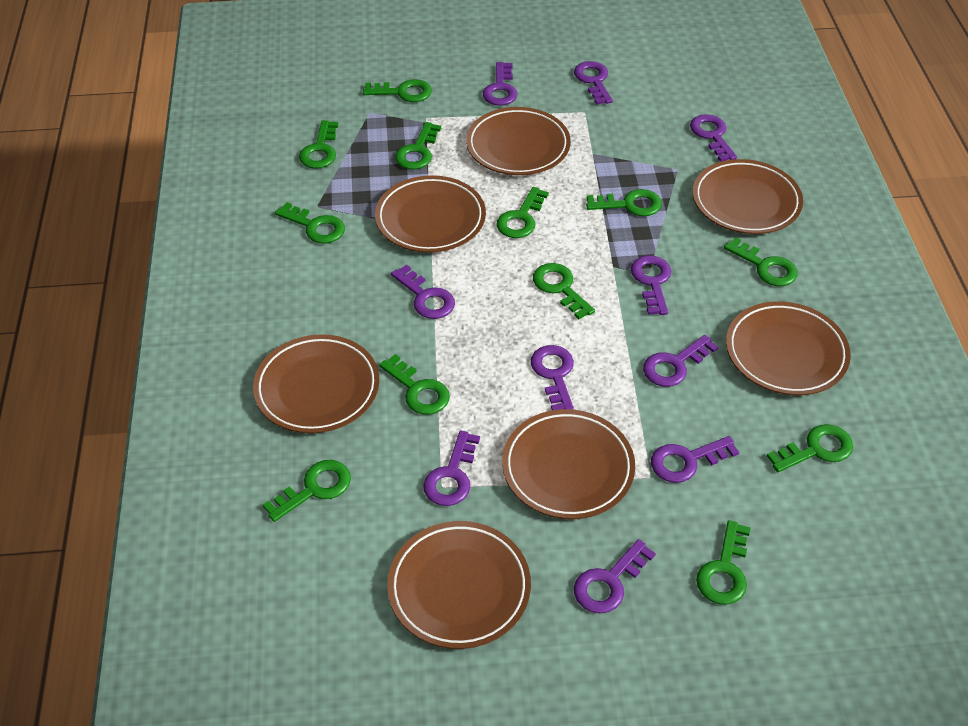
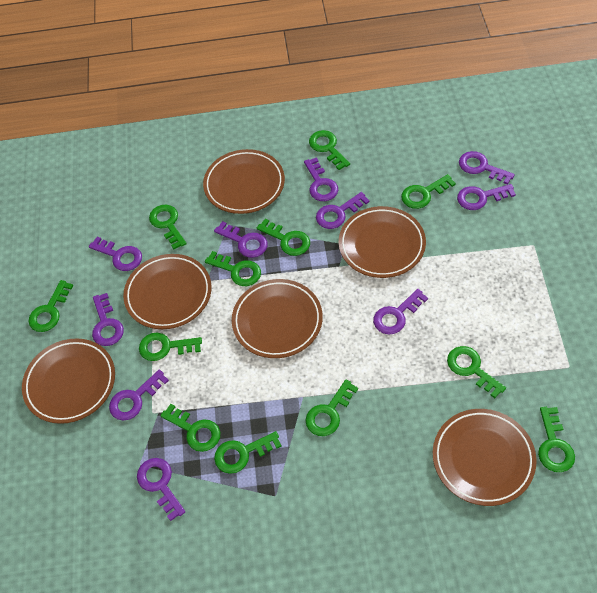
brown plate: [253,334,379,433] [375,175,486,253] [387,521,531,649] [466,107,571,175] [502,409,635,519] [693,159,803,234] [726,301,851,395] = 7 -> [22,338,115,424] [123,254,212,329] [203,149,285,214] [232,279,323,358] [339,206,426,278] [433,409,537,506] = 6

